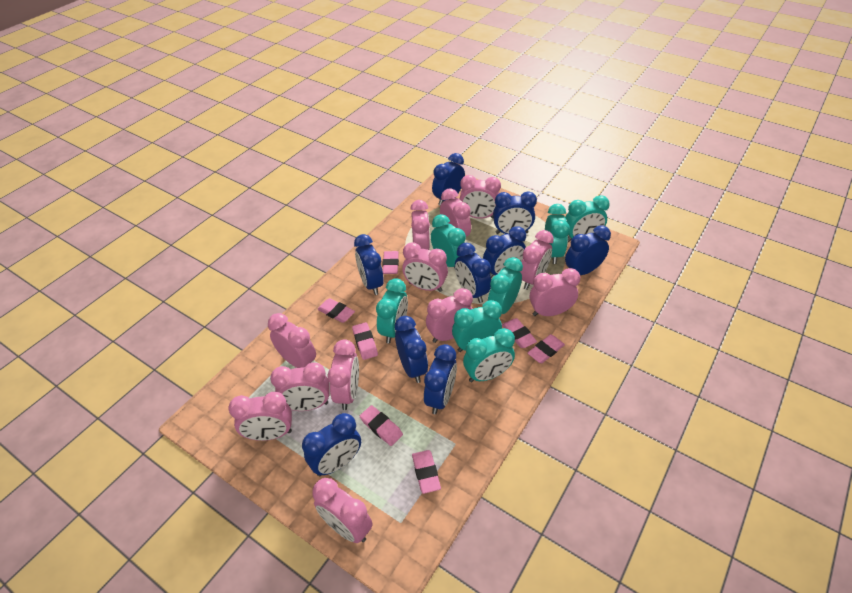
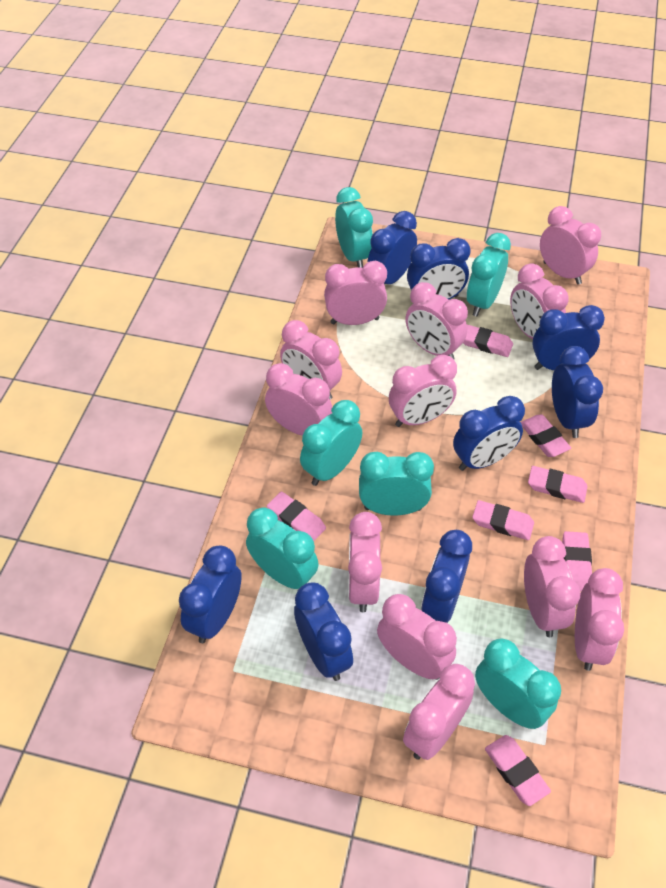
blue clock: [302,413,361,476] [354,234,384,295] [395,316,428,383] [424,344,457,414] [432,153,465,206] [455,243,491,303] [483,226,526,278] [493,191,537,234] [565,226,611,275] = 9 -> [179,546,242,643] [294,582,353,681] [367,211,417,284] [407,238,471,300] [421,530,472,623] [453,396,525,471] [532,305,605,370] [552,346,603,438] = 8
turquoise clock: [376,278,408,344] [431,214,466,268] [452,300,502,352] [463,328,515,382] [488,257,523,314] [545,204,570,264] [565,195,610,242] = 7 -> [246,508,319,589] [300,400,362,486] [335,187,373,268] [359,452,434,516] [466,233,511,316] [475,638,561,729] = 6

